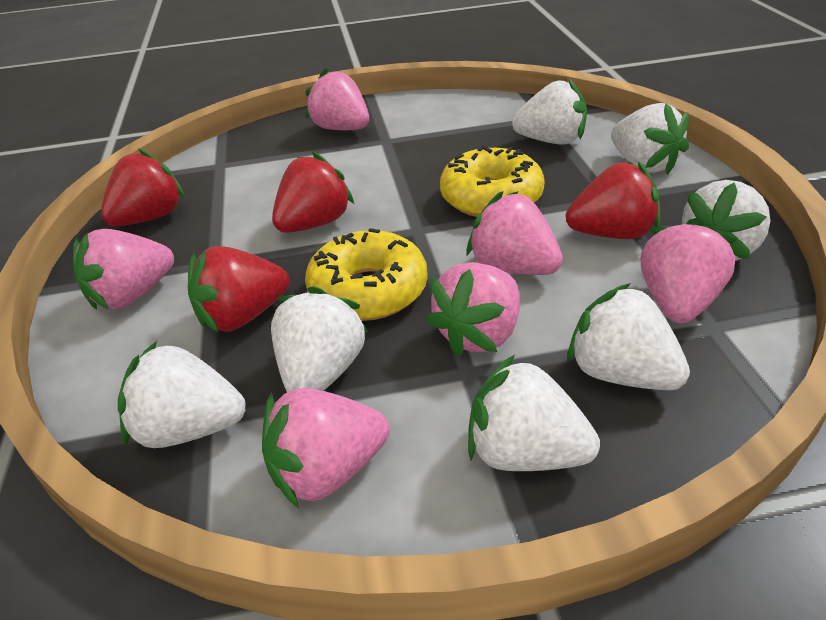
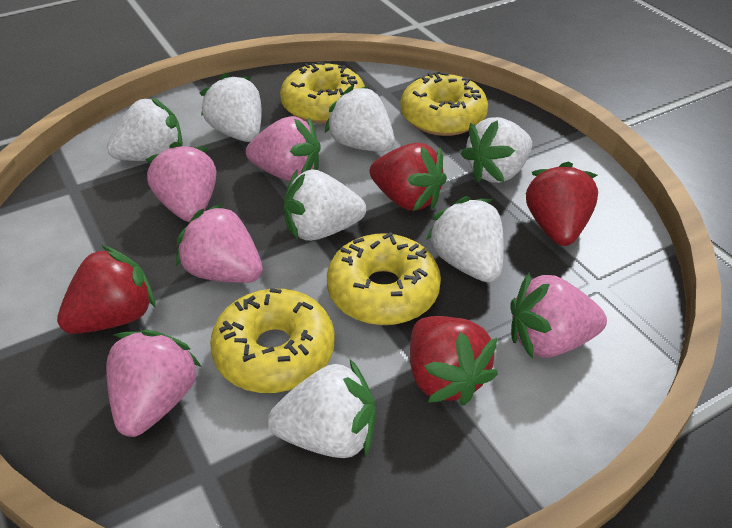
pink strawberry: [73,229,174,310] [262,388,390,509] [305,68,369,130] [425,262,520,357] [466,191,563,275] [640,217,738,323] = 6 -> [106,330,202,437] [145,142,216,222] [176,203,263,283] [246,116,321,181] [510,272,607,359] = 5
yellow donut: [305,228,428,321] [440,145,545,217] = 2 -> [210,288,335,393] [280,62,365,124] [327,232,441,325] [400,72,488,136] = 4

